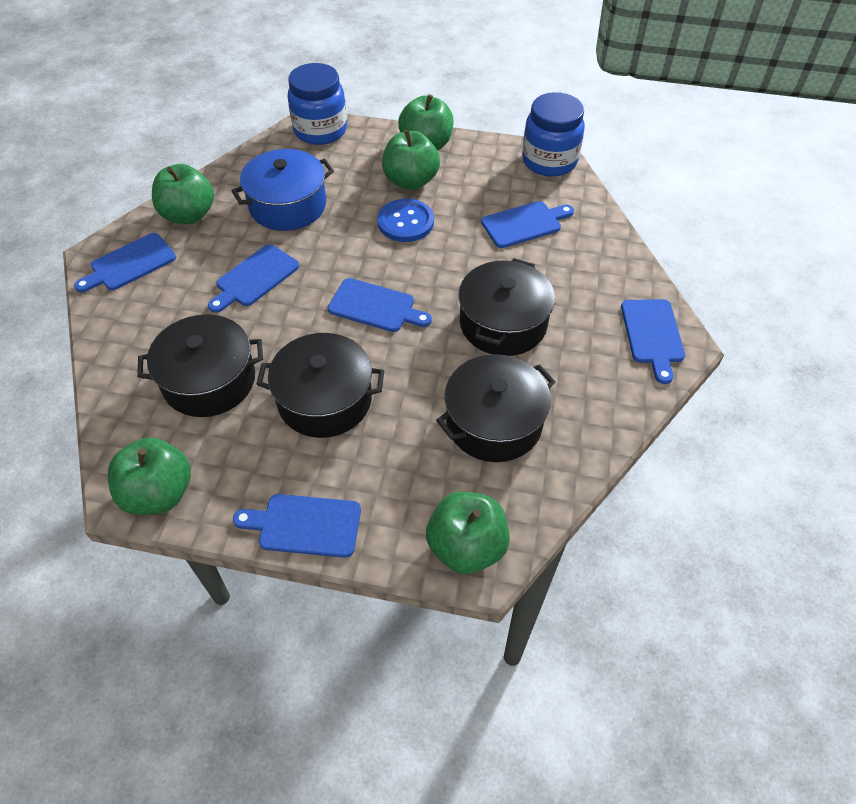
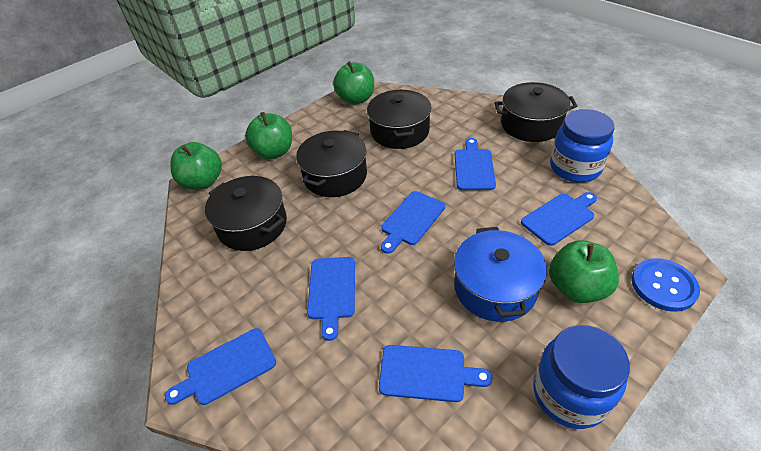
green apple: [108,437,191,515] [152,164,214,224] [382,130,440,190] [398,94,454,151] [426,491,510,574] = 5 -> [170,142,222,190] [245,112,292,159] [333,61,374,105] [549,240,619,303] = 4

